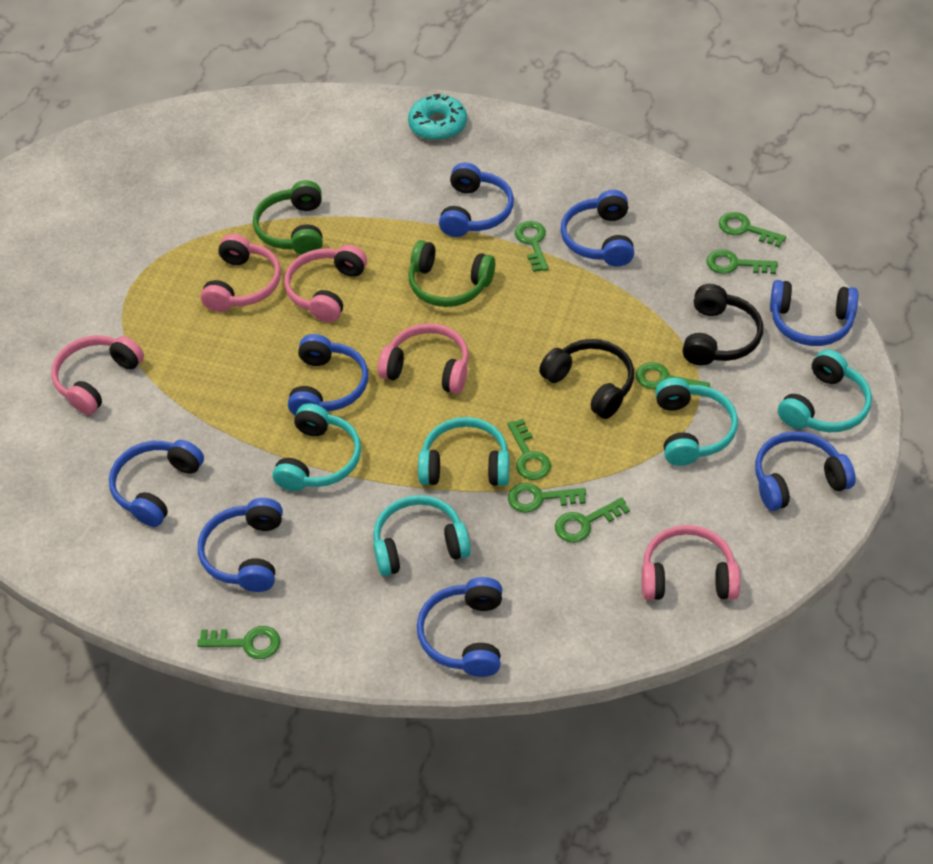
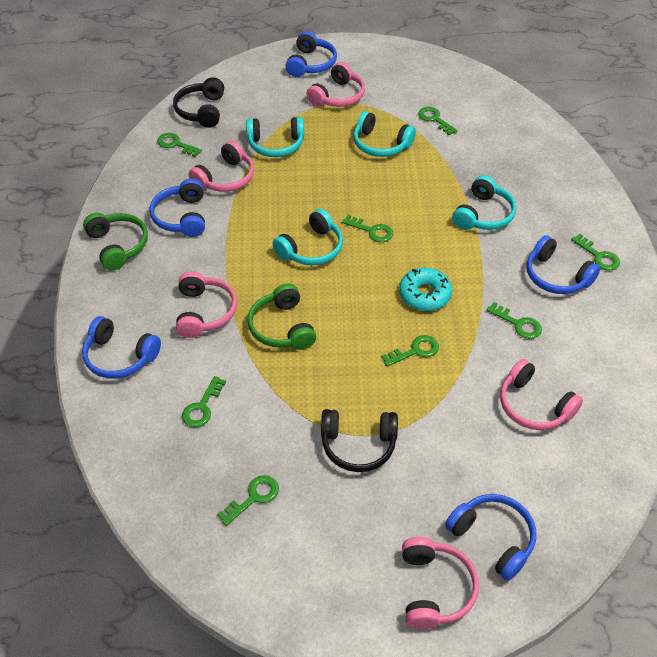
blue headphones: [109,440,204,527] [198,498,283,592] [288,334,368,416] [417,577,502,677] [439,163,514,237] [560,190,634,267] [755,431,856,511] [770,280,858,346] = 8 -> [82,316,161,379] [149,179,205,237] [285,31,337,77] [445,494,536,581] [527,235,600,294] = 5
turquoise headphones: [272,403,361,491] [373,495,471,576] [418,417,509,486] [655,378,738,466] [778,349,872,432] = 5 -> [246,117,304,157] [273,209,343,265] [353,111,416,157] [452,175,516,230] = 4

